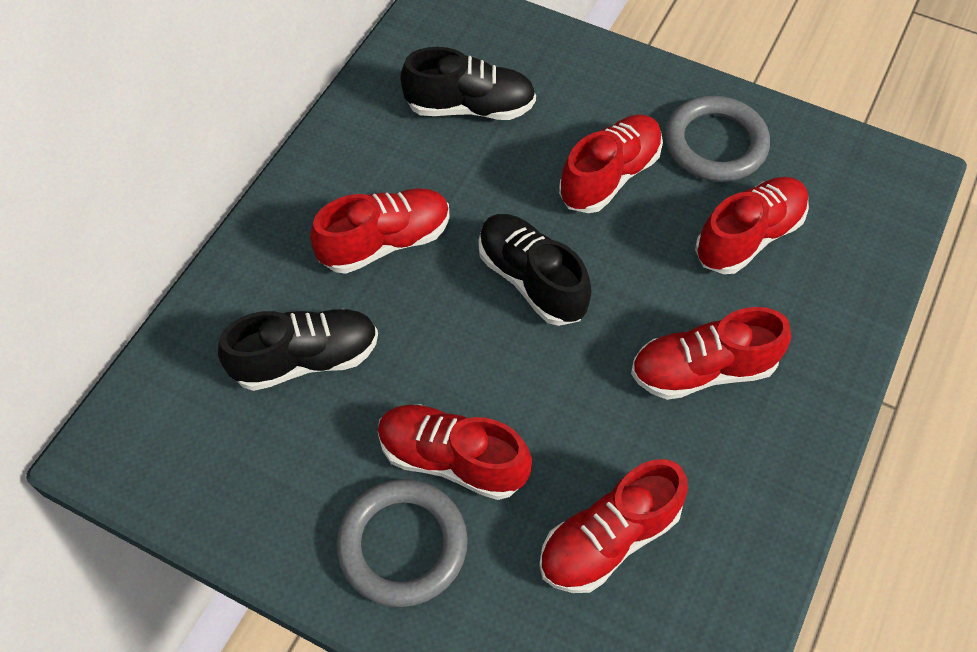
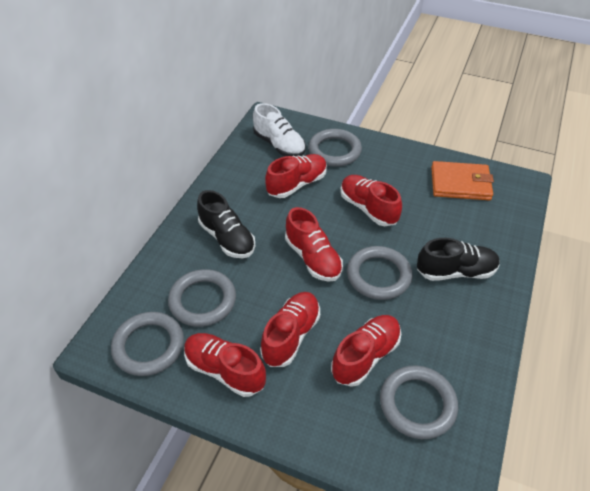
black shoe: [218,309,378,391] [400,47,536,120] [478,214,592,326] = 3 -> [197,190,255,258] [417,238,500,281] = 2
grey ring: [336,479,468,607] [665,96,770,182] = 2 -> [111,312,184,376] [168,269,236,327] [308,129,362,167] [347,246,412,300] [380,365,458,439] = 5
orange wallet: none = 0 -> [431,161,494,200] = 1
white shoe: none = 0 -> [253,103,306,156] = 1

